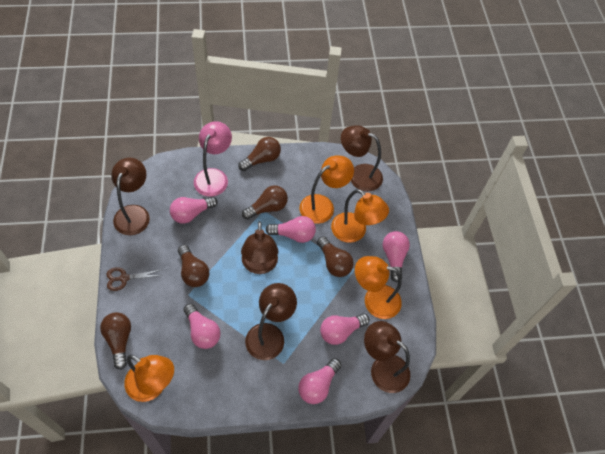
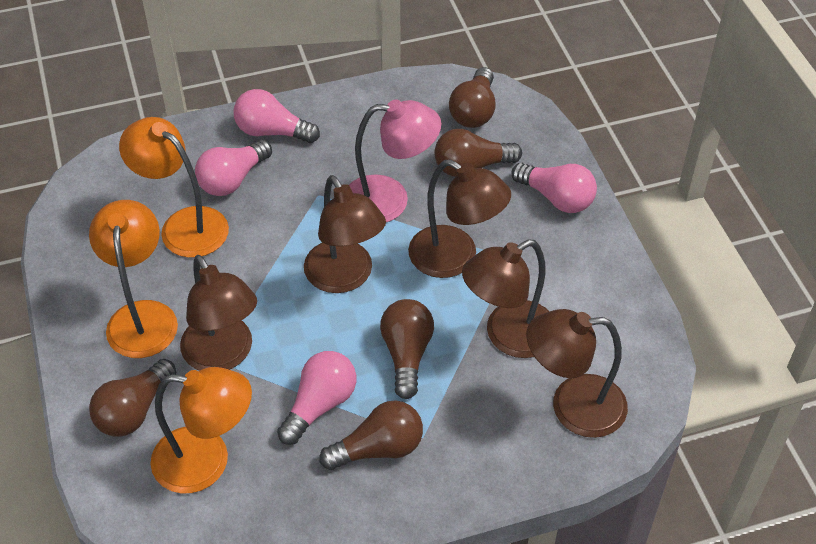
brown scissors: [106,267,162,291] = 1 -> none = 0
orange lamp: [124,355,174,402] [300,156,354,224] [331,189,389,243] [355,256,402,319] = 4 -> [89,200,178,358] [119,117,229,258] [151,367,252,493] = 3
pink light bulb: [170,196,218,224] [184,304,221,349] [265,216,316,243] [298,358,341,404] [320,314,369,345] [383,231,410,282] = 6 -> [195,140,272,196] [234,89,320,143] [277,351,356,445] [511,163,597,213] = 4

